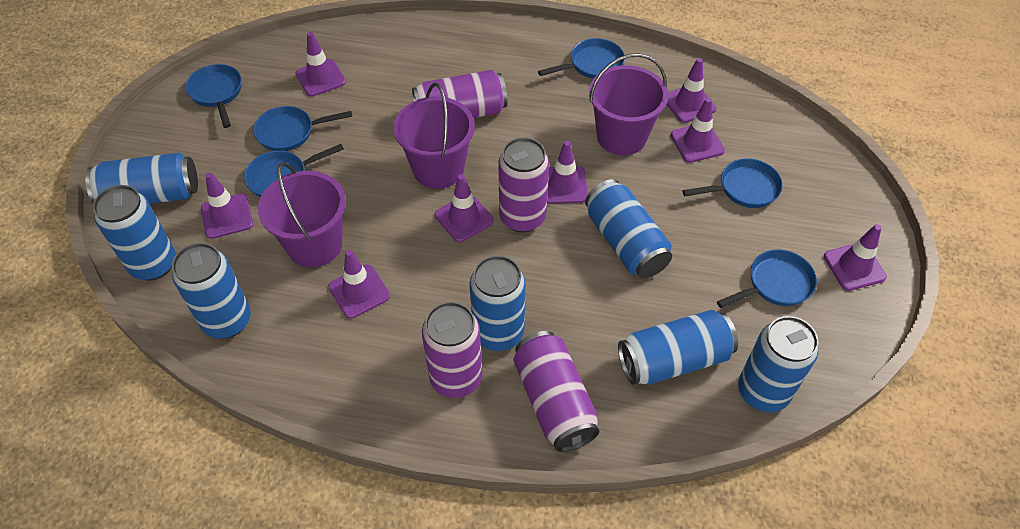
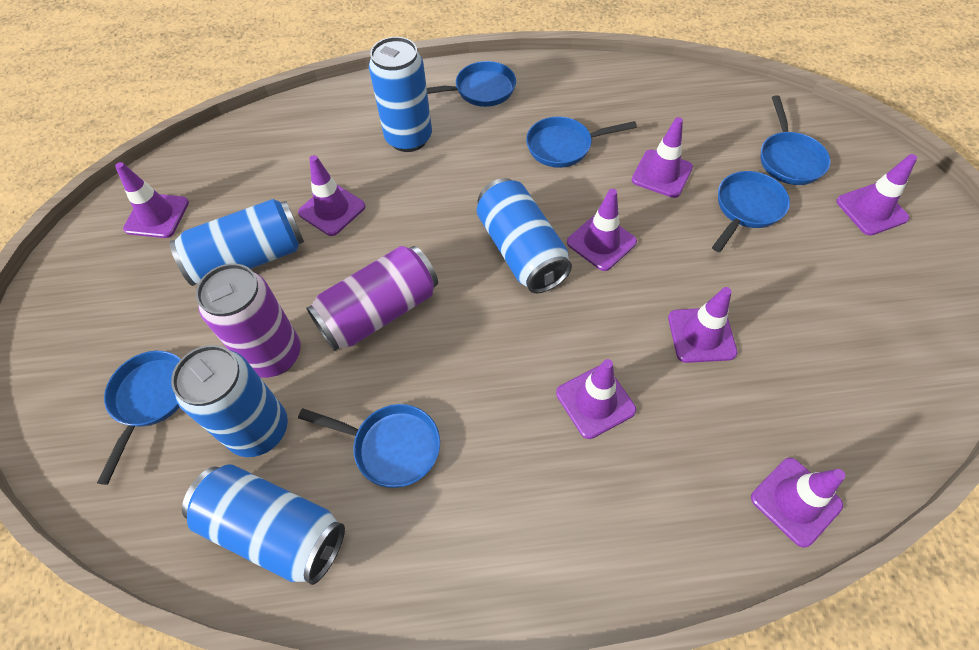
blue can: [85,153,198,204] [93,185,176,281] [172,243,251,338] [469,255,526,351] [585,179,672,279] [618,310,738,385] [738,316,818,412] = 7 -> [170,199,304,286] [171,345,288,457] [182,464,345,585] [369,37,432,152] [477,178,572,293] = 5
purple bucket: [258,162,346,268] [393,83,475,189] [589,53,668,155] = 3 -> none = 0
purple can: [412,70,507,118] [422,302,482,398] [498,137,549,233] [514,331,600,452] = 4 -> [196,264,301,378] [306,246,438,351] = 2

